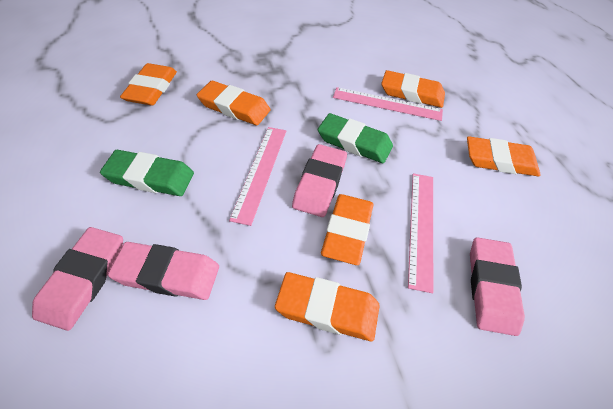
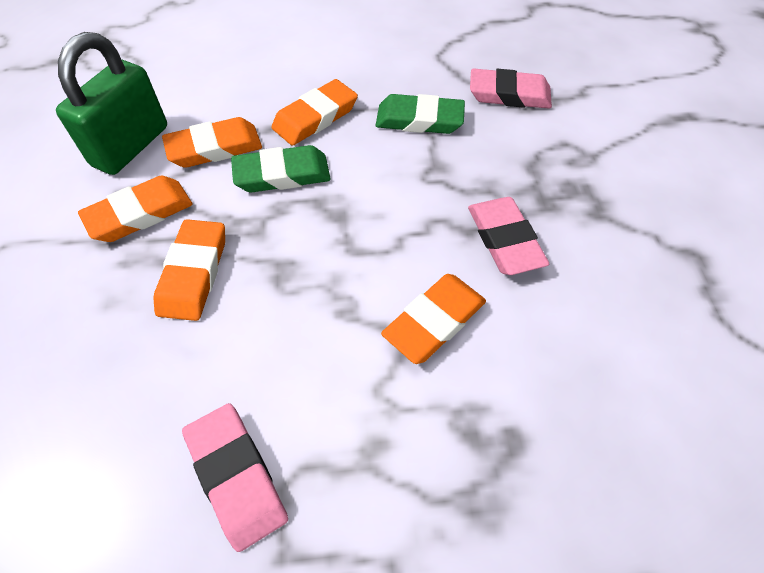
green padlock: none = 0 -> [56,32,167,175] = 1
orange eraser: [120,63,177,105] [197,81,270,125] [275,272,380,342] [321,194,373,265] [381,70,445,108] [467,136,540,177] = 6 -> [78,176,193,242] [154,219,225,321] [162,117,262,168] [271,79,358,146] [381,274,486,364] = 5
pink eraser: [32,227,123,331] [108,242,219,300] [292,144,347,217] [470,237,525,336] = 4 -> [182,403,288,552] [468,197,549,275] [470,68,552,109] = 3
pink ruler: [229,127,286,226] [333,87,443,121] [408,173,433,293] = 3 -> none = 0

